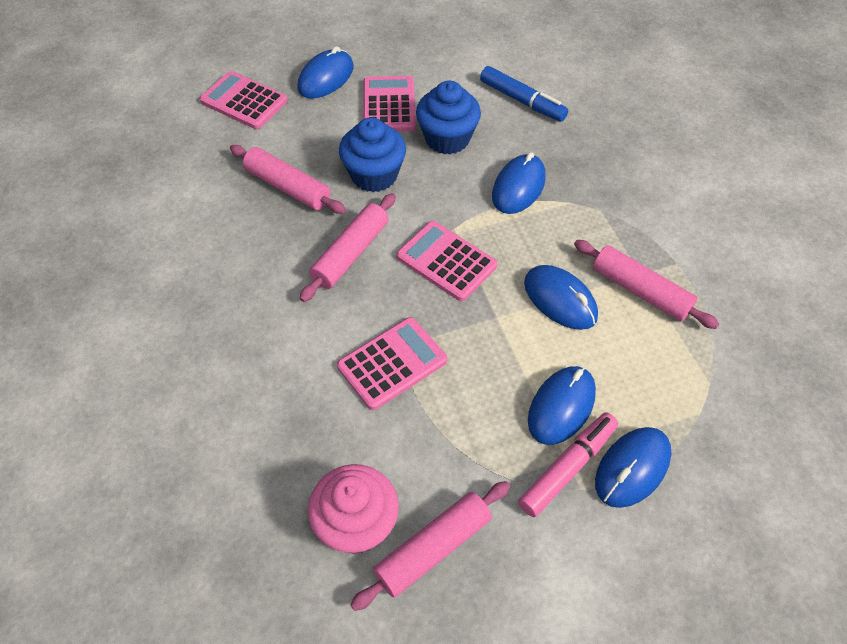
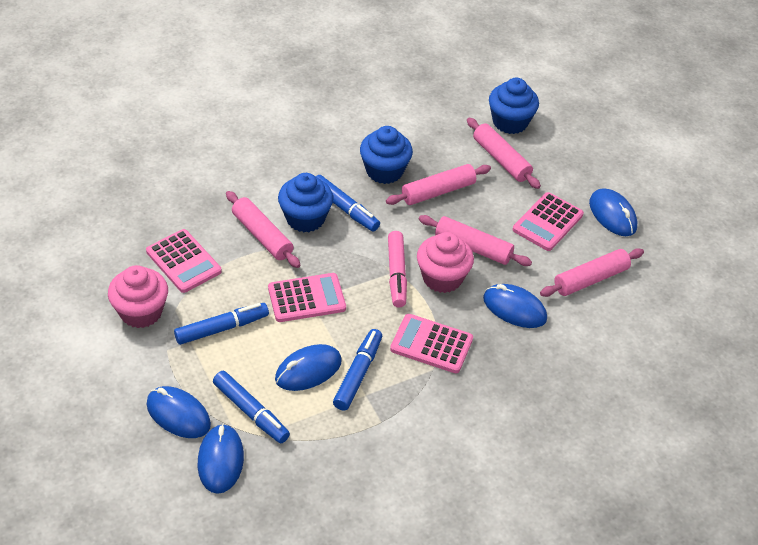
blue cupcake: [339,117,406,192] [416,81,481,154] = 2 -> [278,173,333,232] [360,126,413,184] [489,78,539,134] = 3
blue marker: [480,66,568,121] = 1 -> [174,303,269,345] [213,371,290,443] [315,175,380,231] [333,329,382,411] = 4
pink cupcake: [308,464,399,554] = 1 -> [108,265,168,328] [417,232,474,293] = 2
pink rolling pin: [230,145,346,214] [300,193,396,302] [350,481,510,611] [574,240,719,329] = 4 -> [226,191,300,268] [386,164,491,205] [419,215,532,266] [467,118,541,189] [540,248,644,297] = 5

